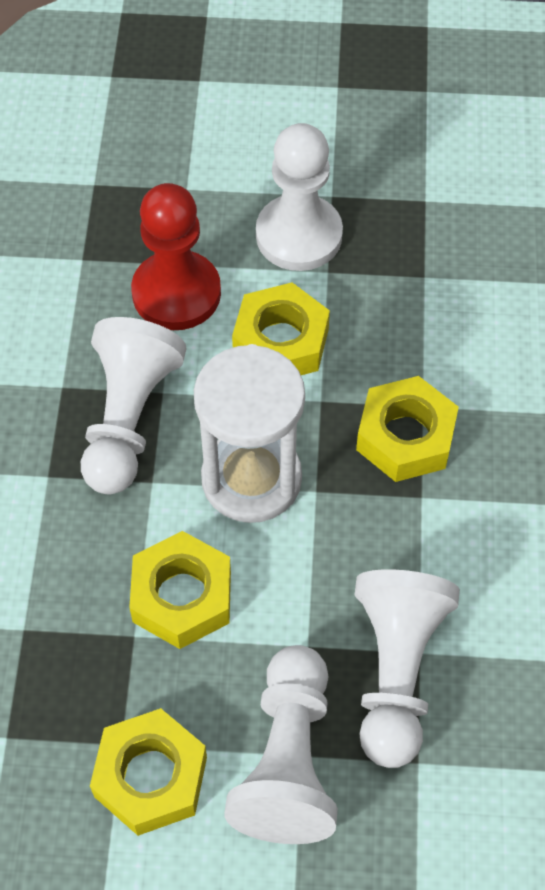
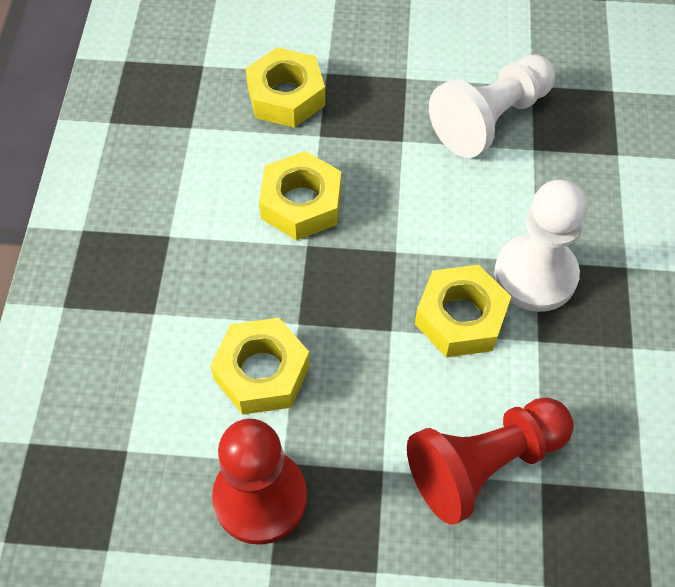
red pawn: [131,183,221,330] = 1 -> [212,419,307,545] [407,398,574,525] = 2
white hourglass: [194,344,305,523] = 1 -> none = 0
white pawn: [81,317,187,494] [224,645,338,844] [256,123,343,271] [354,569,460,768] = 4 -> [429,55,555,158] [494,180,588,312] = 2

